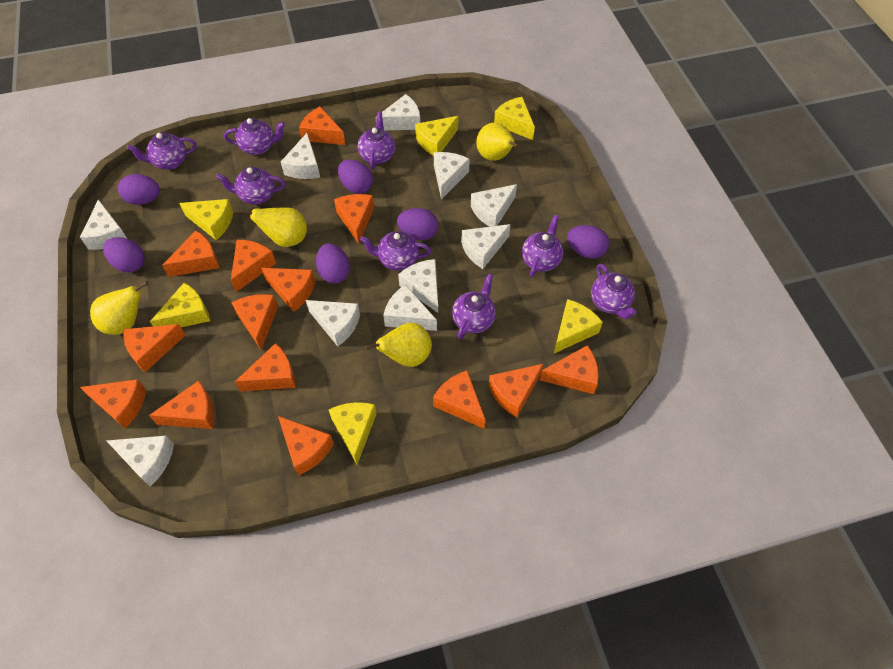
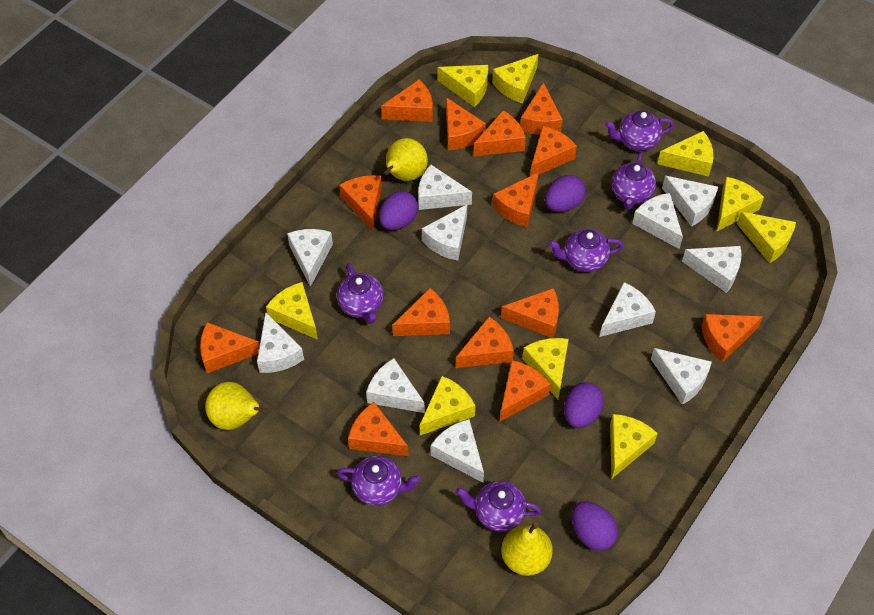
purple egg: [103,237,145,272] [118,174,160,205] [316,243,350,284] [338,160,373,194] [397,208,438,240] [567,225,609,259] = 6 -> [379,191,418,230] [545,175,585,212] [564,382,604,428] [572,501,618,551] = 4
purple teapot: [127,132,197,169] [216,167,286,204] [224,118,285,155] [357,112,395,169] [360,231,431,271] [452,274,496,340] [522,215,564,277] [591,264,636,319] = 8 -> [337,263,384,324] [337,456,421,506] [456,481,541,532] [548,229,623,272] [605,110,674,151] [611,153,656,210] = 6
white cheese: [80,199,127,250] [106,436,174,487] [281,133,320,179] [306,300,360,346] [375,94,420,130] [383,285,437,331] [398,259,438,313] [434,152,470,200] [461,224,511,269] [471,184,517,227] = 10 -> [257,312,304,373] [287,229,333,287] [366,358,425,413] [418,165,472,210] [422,205,467,261] [431,419,484,483] [600,282,656,337] [632,193,683,249] [651,348,712,405] [662,176,718,227] [682,246,742,293] = 11
yellow cheese: [150,283,210,327] [179,199,233,240] [329,402,377,465] [415,116,458,156] [494,97,535,140] [554,299,603,353] = 6 -> [266,282,318,340] [420,376,476,435] [438,65,488,107] [492,54,539,104] [522,338,569,399] [610,414,658,479] [657,131,714,177] [717,177,764,231] [737,212,796,263] = 9
yellow pear: [90,281,149,335] [238,207,307,247] [365,323,432,367] [476,123,519,161] = 4 -> [205,382,268,430] [384,138,428,181] [501,522,553,576] = 3

